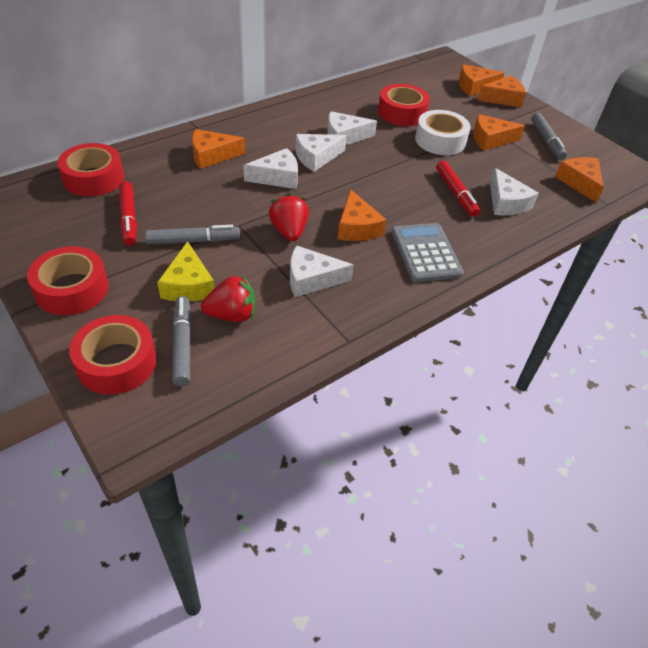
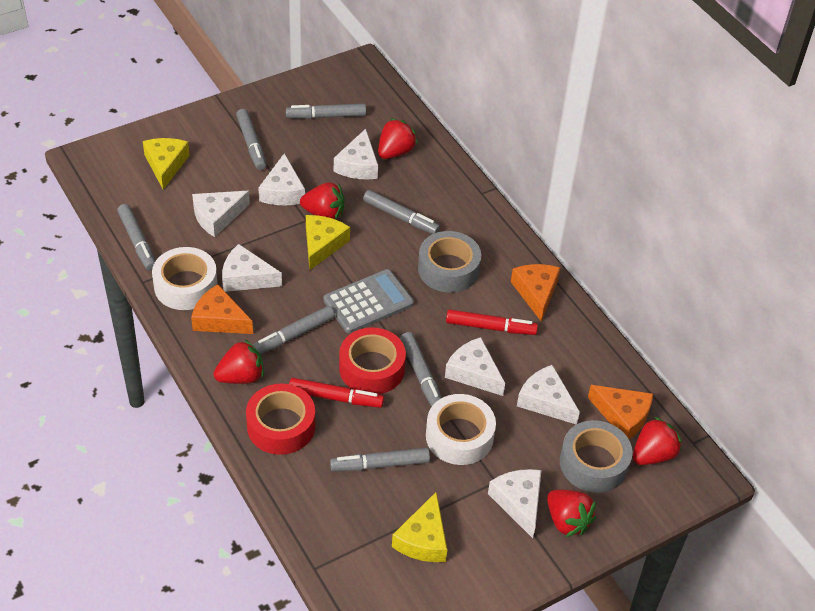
grey marker: [145,225,240,245] [172,296,191,386] [531,112,567,160] = 3 -> [117,204,155,271] [236,109,266,170] [253,306,335,355] [286,104,366,119] [330,448,430,471] [363,190,440,234] [400,332,442,407] = 7
grey tape: none = 0 -> [418,231,481,293] [560,420,633,493] = 2
orange cheese: [192,129,245,169] [338,190,386,241] [459,64,505,96] [473,114,525,151] [478,75,526,107] [555,157,604,203] = 6 -> [191,284,253,334] [511,264,561,321] [588,385,653,439] = 3
red strawberry: [201,274,256,322] [269,193,309,241] = 2 -> [214,340,264,384] [300,182,345,220] [378,119,417,159] [547,490,596,537] [633,417,682,465] = 5
red tape: [27,246,109,315] [57,143,124,196] [69,315,156,395] [378,84,430,126] = 4 -> [246,383,315,455] [339,327,406,394] = 2
white cheese: [243,148,298,189] [290,245,354,297] [295,134,347,172] [327,111,377,145] [490,168,539,216] = 5 -> [192,191,250,237] [222,244,282,292] [258,153,305,205] [334,129,378,179] [445,337,505,396] [488,469,542,538] [517,365,580,425] = 7
white tape: [415,110,471,155] = 1 -> [152,247,218,310] [426,394,496,465] = 2
yellow cheese: [157,241,214,301] = 1 -> [143,138,190,190] [306,215,350,270] [392,492,447,562] = 3

